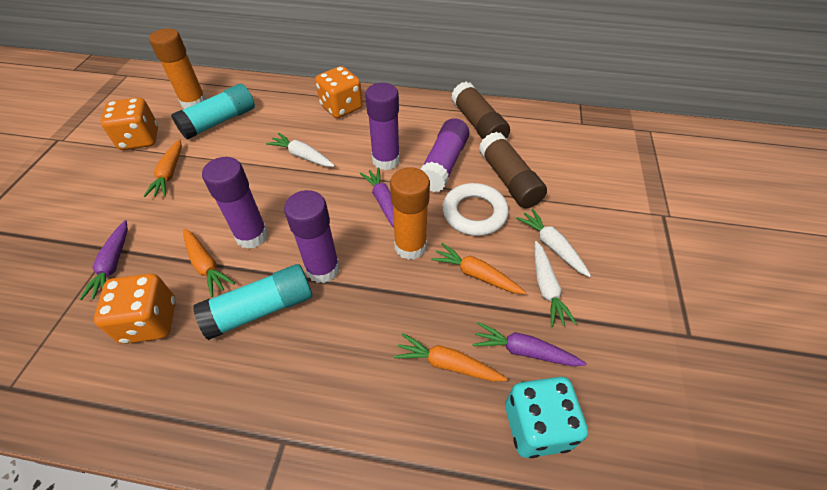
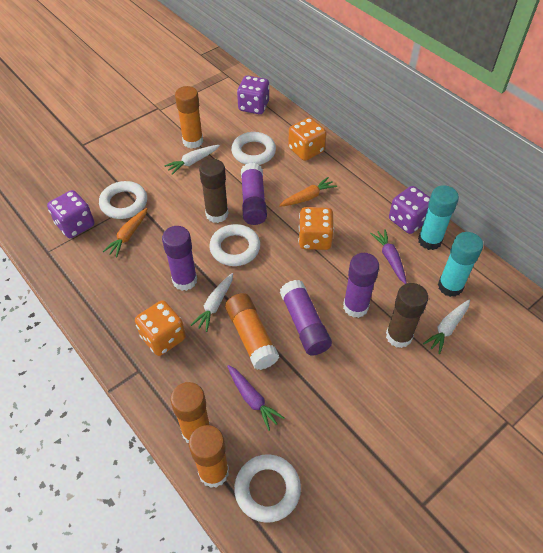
orange carrot: [144,139,182,197] [183,228,235,297] [394,333,507,382] [431,243,526,294] = 4 -> [103,208,148,257] [279,177,337,206] = 2
orange glue stick: [149,28,206,109] [390,167,430,260] = 2 -> [171,382,210,443] [175,86,203,149] [189,425,229,488] [225,293,279,370] = 4
purple carrot: [79,220,128,300] [360,168,394,227] [473,322,587,366] = 3 -> [227,365,285,431] [370,229,407,284] = 2
purple dice: none = 0 -> [47,190,94,238] [237,76,270,114] [389,186,430,234] = 3
turquoise dice: [505,377,588,458] = 1 -> none = 0
white ring: [442,183,509,236] = 1 -> [99,181,147,219] [209,224,260,266] [231,132,276,165] [234,454,301,523] = 4

